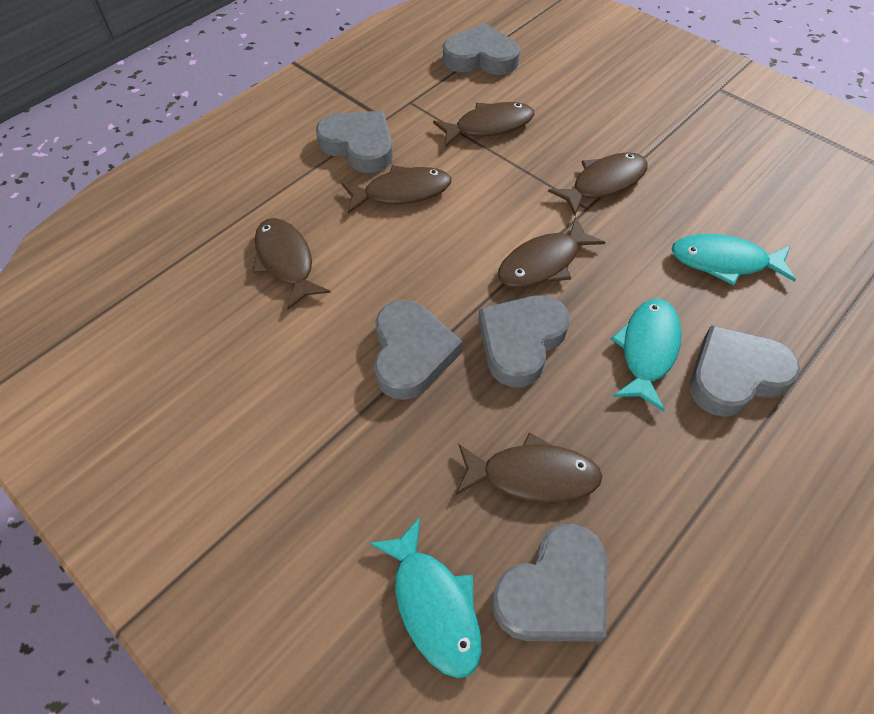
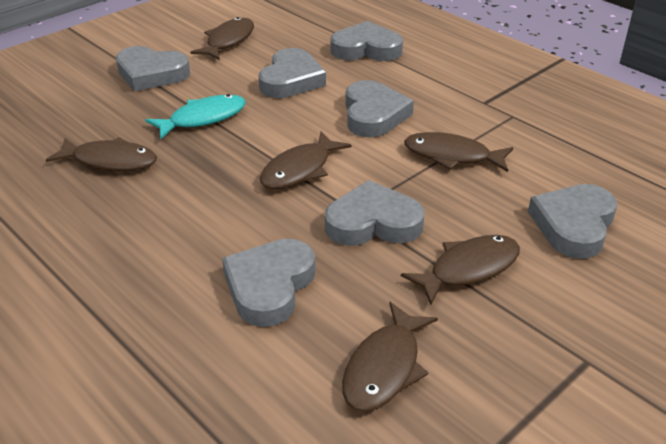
grey heart: [316,111,393,173] [374,300,462,400] [443,23,520,75] [478,295,570,387] [492,524,607,642] [690,325,800,417] = 6 -> [116,46,190,92] [222,239,316,327] [258,48,326,98] [325,180,424,246] [330,21,403,61] [345,80,414,137] [528,184,617,259] = 7
turquoise fish: [369,517,482,678] [611,299,682,411] [672,234,796,286] = 3 -> [145,94,246,139] = 1

